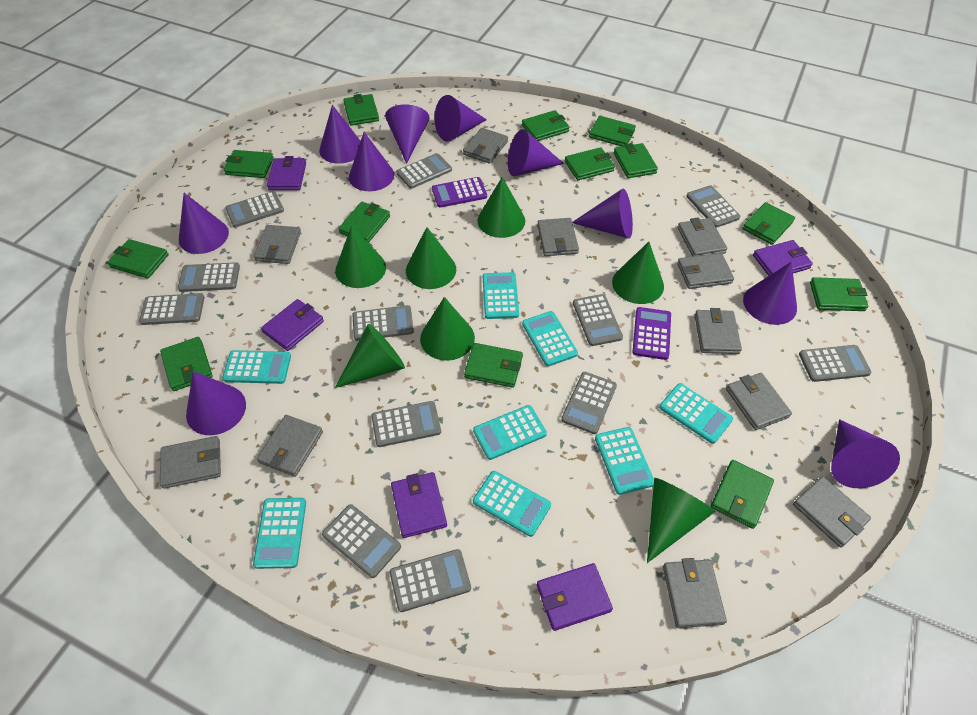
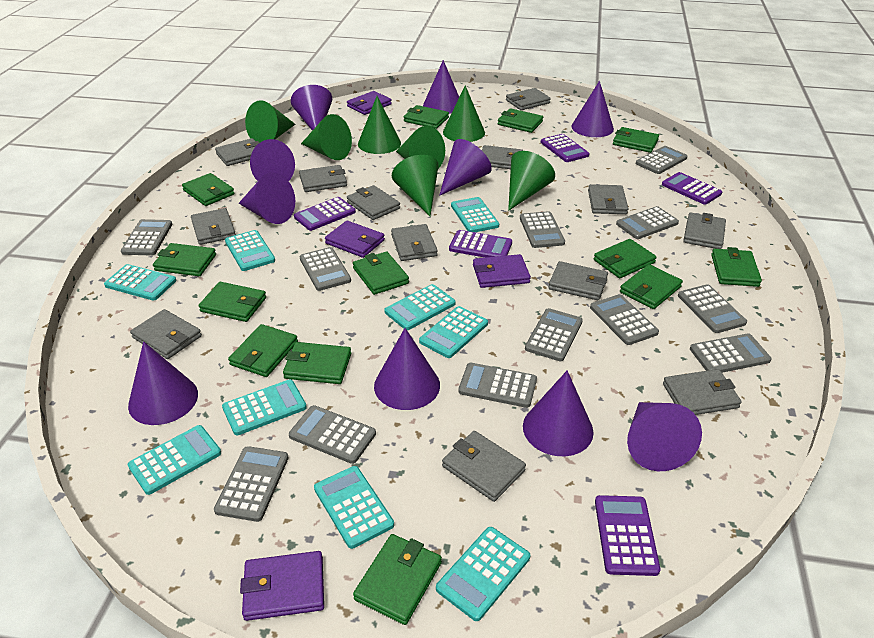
grey wallet: [160,436,221,489] [254,225,301,264] [257,415,323,477] [463,128,508,164] [537,218,579,256] [663,558,727,628] [677,218,727,256] [677,253,734,289] [695,308,742,354] [726,373,792,430] [793,476,871,548] = 11 -> [130,309,202,359] [191,208,236,245] [215,138,259,166] [299,165,347,192] [347,185,400,220] [391,224,438,261] [442,431,526,502] [482,145,523,169] [506,88,551,110] [548,261,608,300] [588,184,628,214] [663,369,742,415] [683,213,726,249] = 13
purple calculator: [432,177,487,208] [632,307,671,360] = 2 -> [294,197,356,231] [449,230,512,258] [541,134,590,162] [595,495,660,576] [662,172,722,205] = 5
purple wallet: [261,299,324,351] [267,156,306,190] [391,472,447,538] [537,563,613,631] [753,240,813,276] = 5 -> [240,551,324,621] [325,221,385,258] [347,91,392,115] [473,254,531,288] = 4
turquoise calculator: [222,350,291,384] [253,498,306,569] [473,405,547,460] [473,471,551,537] [483,272,519,319] [522,311,578,366] [595,427,654,495] [659,383,733,444] = 8 -> [104,264,176,301] [128,425,221,495] [222,379,307,435] [225,230,275,271] [314,466,394,549] [384,284,456,330] [419,306,488,358] [436,527,530,621] [451,197,499,232] = 9

